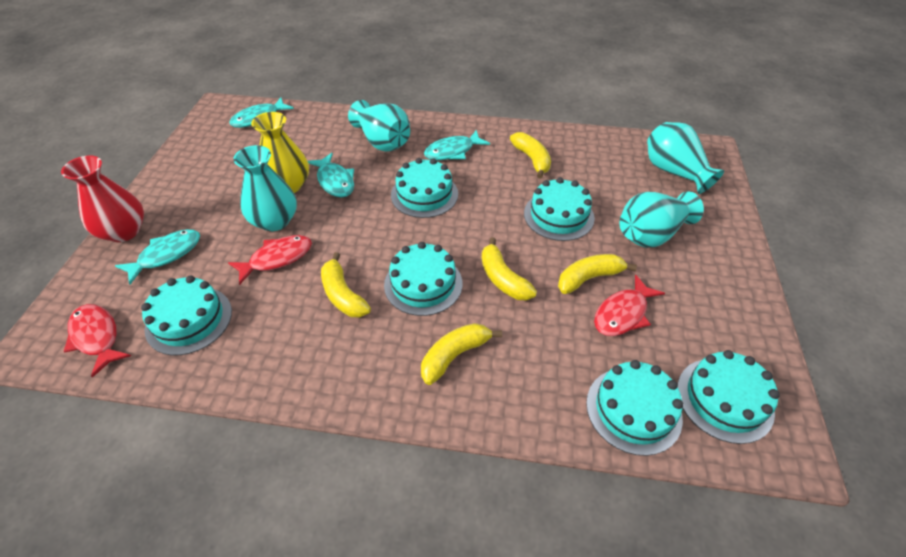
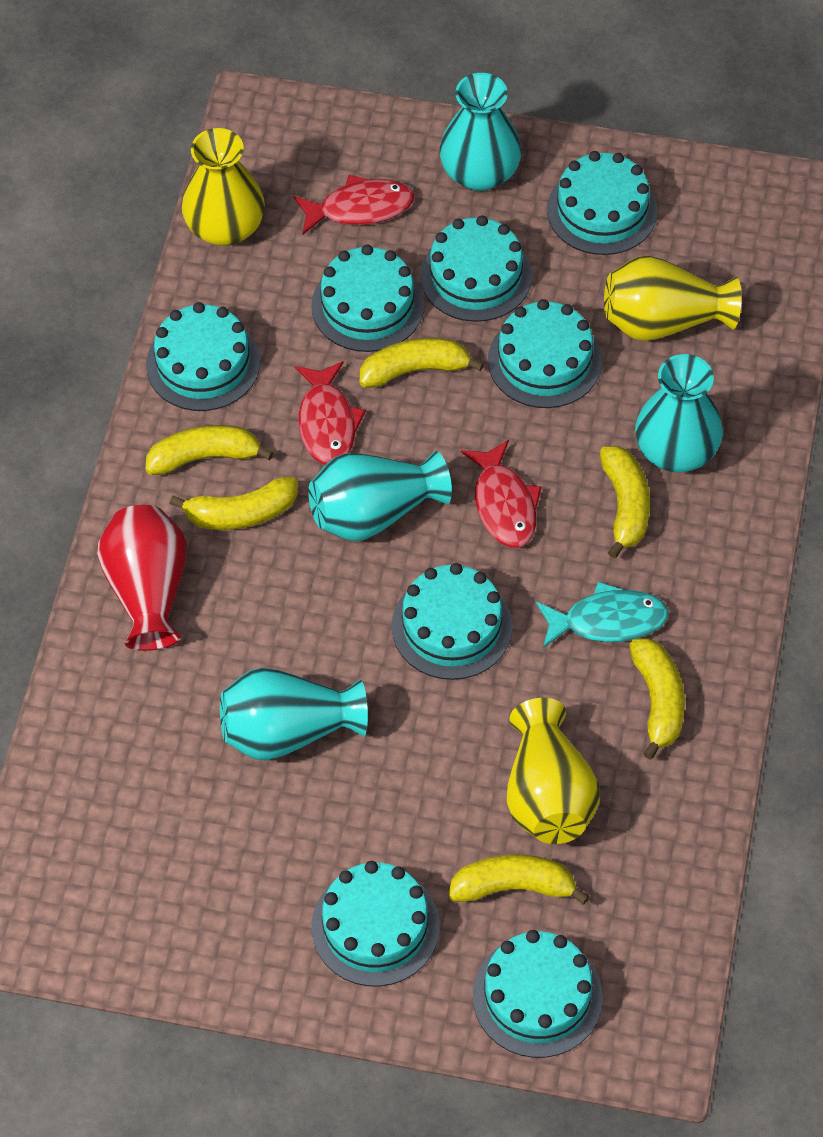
turquoise cake: [141,275,232,355] [384,242,462,316] [391,158,458,218] [524,177,595,241] [586,360,683,456] [677,350,780,444] = 6 -> [146,302,260,411] [311,244,424,352] [311,861,440,986] [392,563,513,680] [420,215,532,322] [473,930,603,1058] [488,299,602,408] [547,151,658,255] = 8
turquoise fish: [115,229,200,284] [229,98,294,128] [308,153,354,197] [424,130,490,160] = 4 -> [536,581,668,648] = 1
yellow banana: [321,252,371,317] [421,323,502,385] [482,237,537,300] [510,132,551,179] [558,254,637,294] = 5 -> [145,425,273,475] [170,477,297,530] [360,338,484,388] [448,854,589,904] [600,446,650,559] [629,638,685,760] = 6
yellow vase: [251,112,309,193] = 1 -> [182,128,265,246] [507,698,600,844] [604,256,742,341] = 3

